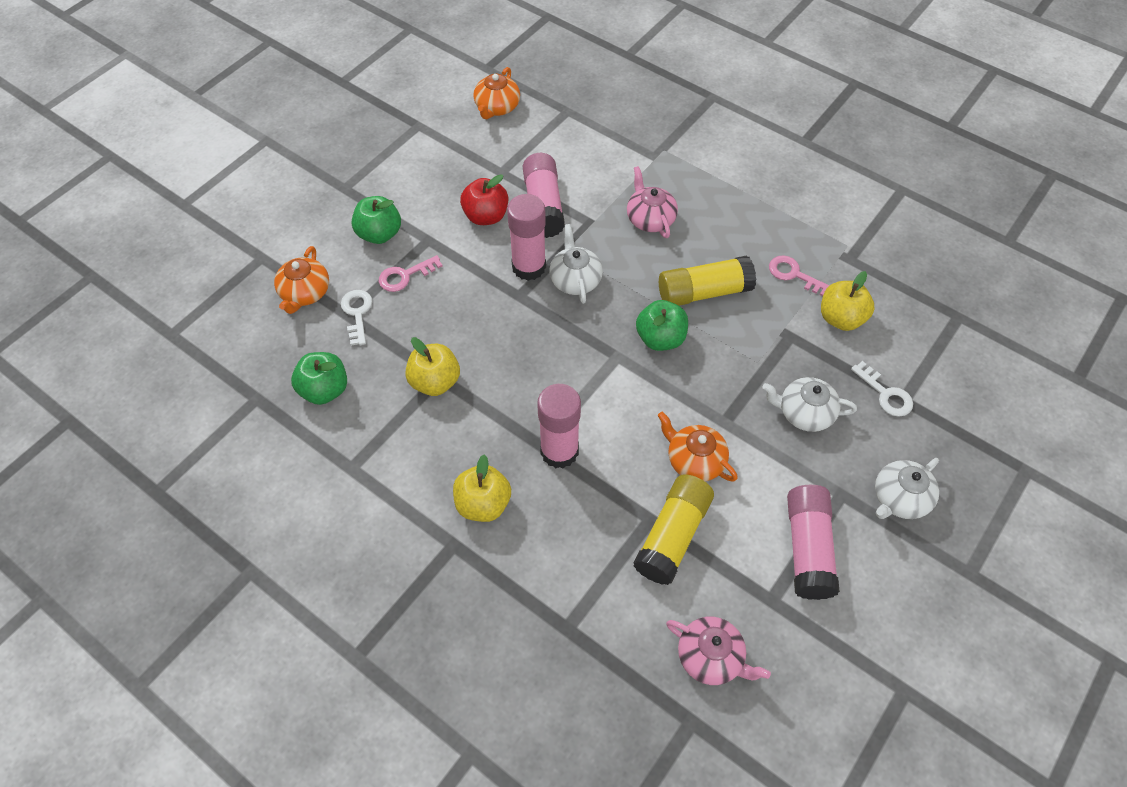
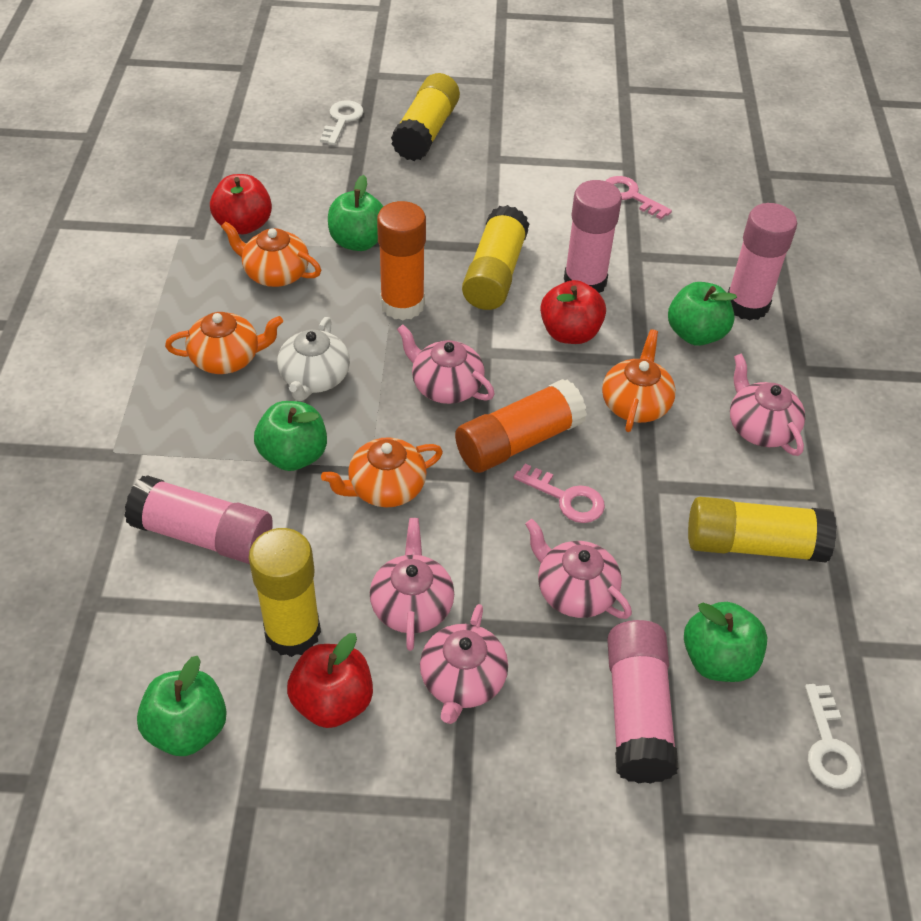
green apple: [291,352,347,405] [352,196,401,244] [636,300,688,351] = 3 -> [137,656,227,756] [254,401,327,471] [328,175,384,251] [668,282,737,346] [684,602,767,682] = 5
orange glue stick: none = 0 -> [377,201,426,320] [455,379,587,473] = 2
orange teapot: [274,246,329,314] [474,67,520,119] [657,412,738,482] = 3 -> [165,312,283,374] [221,221,321,287] [321,437,443,507] [602,329,676,432] = 4
pink teapot: [627,166,678,238] [666,617,771,685] = 2 -> [370,518,454,651] [397,324,495,404] [420,604,508,724] [525,519,632,619] [730,354,805,456] = 5
red apple: [460,174,508,225] = 1 -> [210,174,272,234] [287,633,373,728] [540,280,606,344] = 3
white teapot: [549,224,603,304] [762,377,857,432] [875,458,939,519] = 3 -> [277,317,350,401] = 1
yellow apple: [405,337,460,396] [453,454,511,522] [821,271,875,331] = 3 -> none = 0
yellow glue stick: [633,474,714,585] [659,256,756,306] = 2 -> [249,528,321,657] [391,73,460,161] [462,205,529,310] [688,497,837,562] = 4

